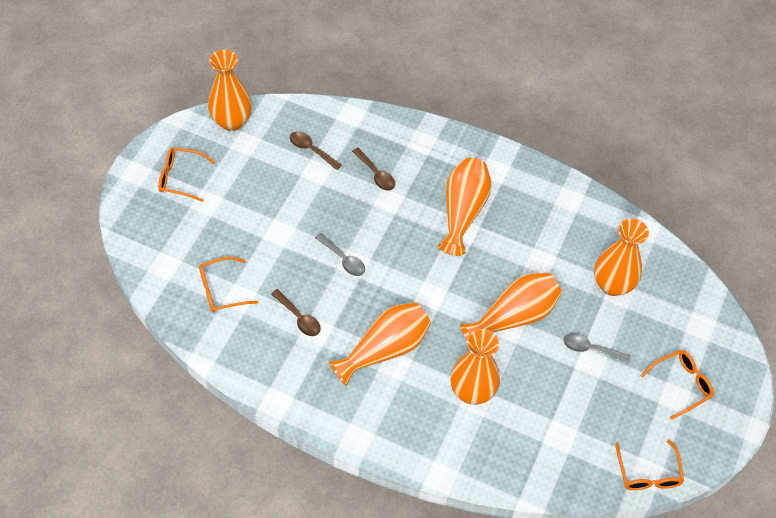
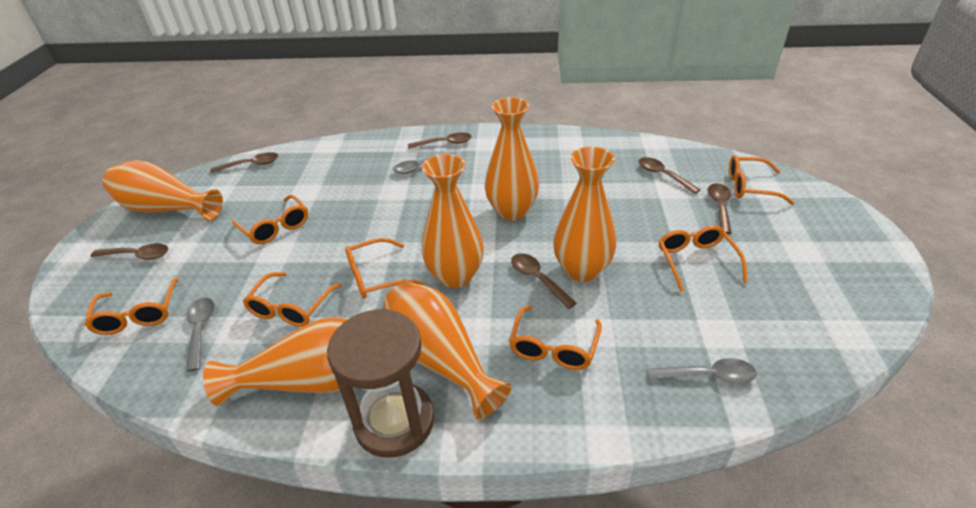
brown hourglass: none = 0 -> [327,309,434,458] = 1
brown spoon: [271,289,321,336] [290,132,342,170] [352,148,395,190] = 3 -> [91,243,168,260] [210,152,278,173] [408,132,471,149] [511,253,577,309] [638,157,700,194] [708,183,732,234] = 6
grey spoon: [315,233,365,276] [563,333,631,363] = 2 -> [186,298,215,372] [393,153,457,174] [647,358,757,384] = 3
orange glasses: [158,148,215,202] [199,257,258,312] [615,440,684,490] [640,350,714,420] = 4 -> [85,278,179,335] [232,195,308,244] [243,272,341,327] [345,238,423,299] [509,306,602,370] [659,225,747,292] [729,155,795,205] = 7

